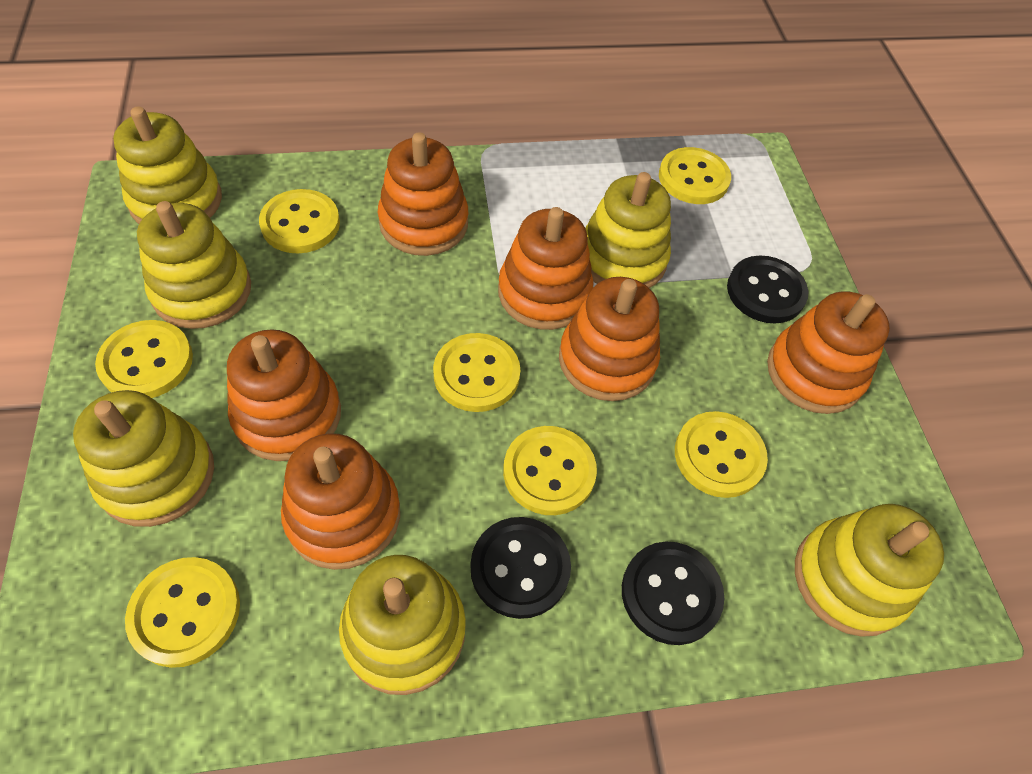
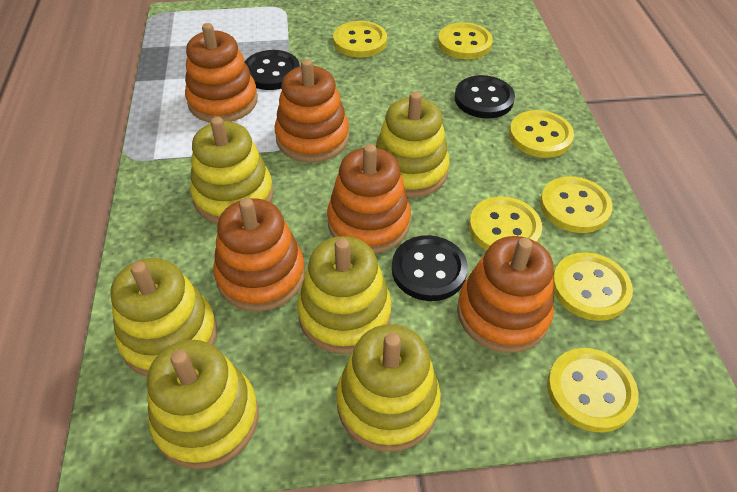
orange stacking toy: [227,329,341,461] [281,433,400,570] [378,132,468,256] [498,207,594,330] [559,277,660,401] [767,291,890,414] = 6 -> [185,23,258,123] [213,198,305,311] [275,59,349,163] [327,144,411,254] [457,236,554,353] = 5

